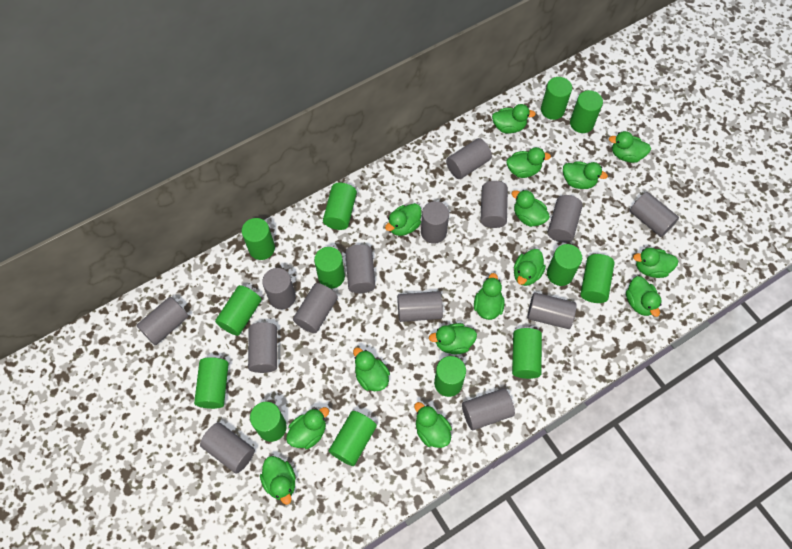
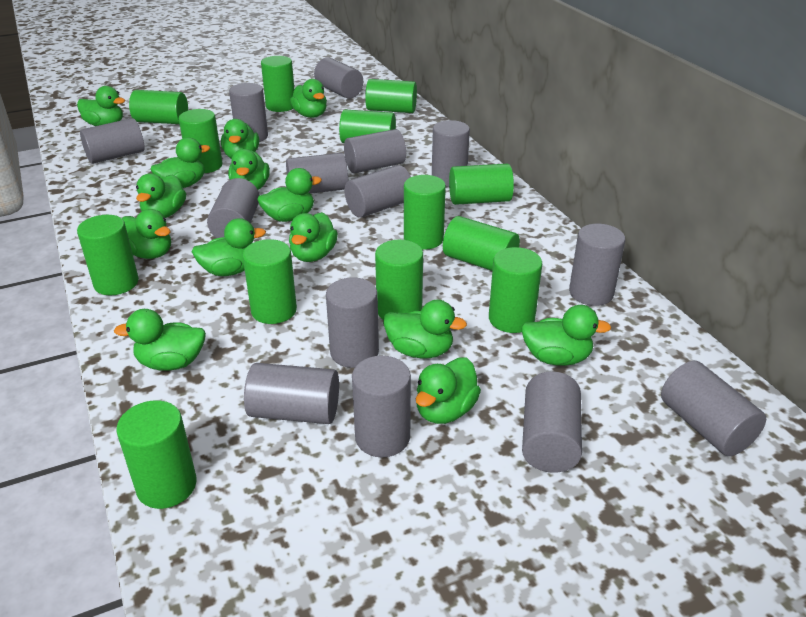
green duck: [260,456,296,505] [286,407,329,449] [353,347,390,391] [385,203,422,236] [414,402,452,448] [429,323,477,354] [474,273,505,320] [492,104,536,134] [506,147,551,178] [511,190,550,227] [514,249,546,286] [563,161,608,189] [609,131,651,163] [626,276,662,317] [633,248,678,278] = 15 -> [77,86,125,126] [114,309,206,371] [122,209,171,259] [136,173,186,218] [151,137,210,188] [192,218,266,276] [221,119,259,159] [228,149,270,190] [258,168,322,222] [289,212,338,262] [290,79,327,118] [383,300,467,358] [416,357,481,424] [521,305,611,366] = 14

